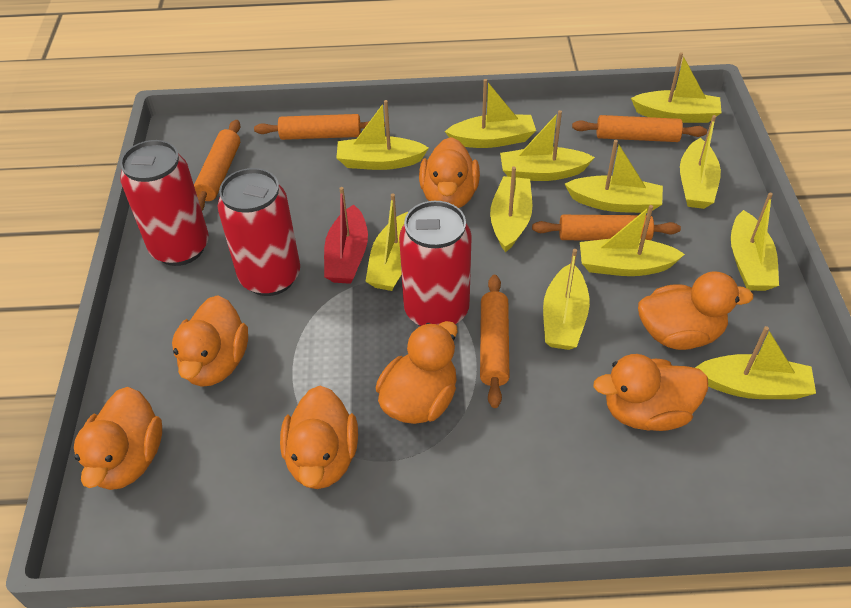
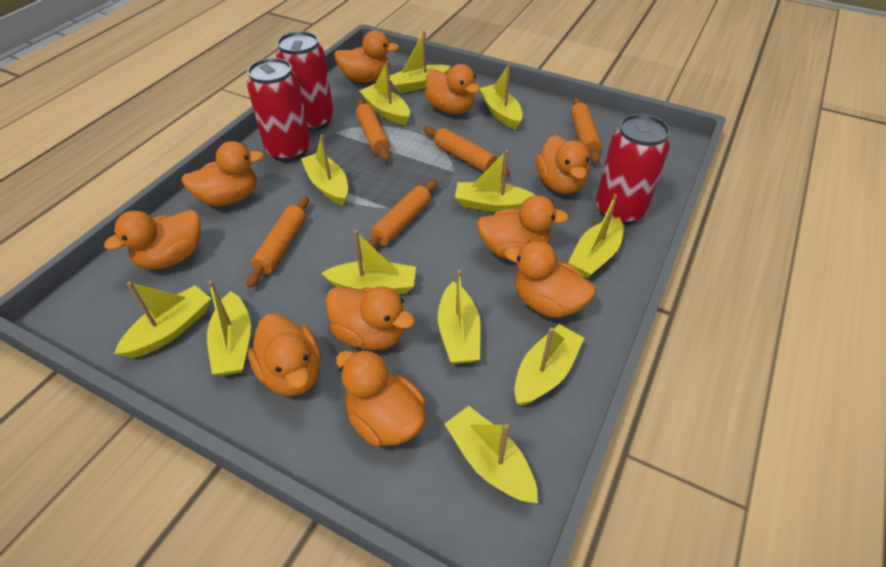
orange duck: [74,387,162,490] [172,295,248,387] [280,386,358,489] [376,321,458,424] [419,137,480,208] [593,354,708,431] [638,271,753,350] = 7 -> [104,210,201,269] [181,141,264,206] [248,314,321,396] [325,286,415,350] [334,30,399,83] [336,349,426,447] [425,64,480,114] [477,195,569,259] [504,241,596,318] [536,135,590,194] = 10
red boat: [324,187,368,284] = 1 -> none = 0

